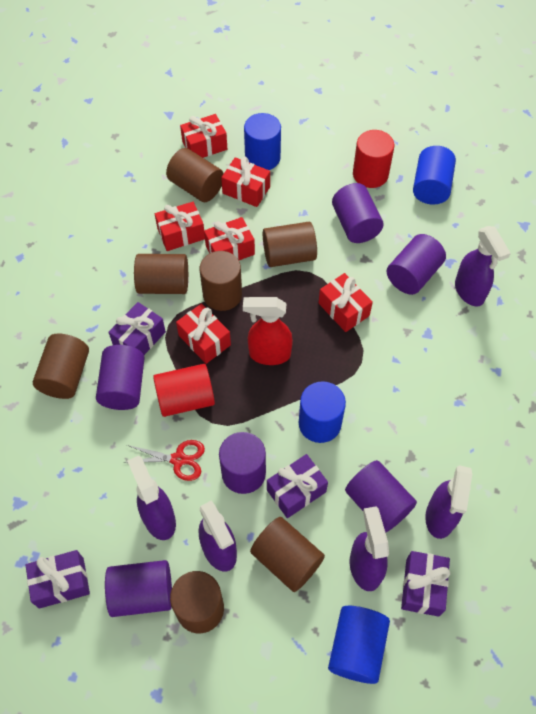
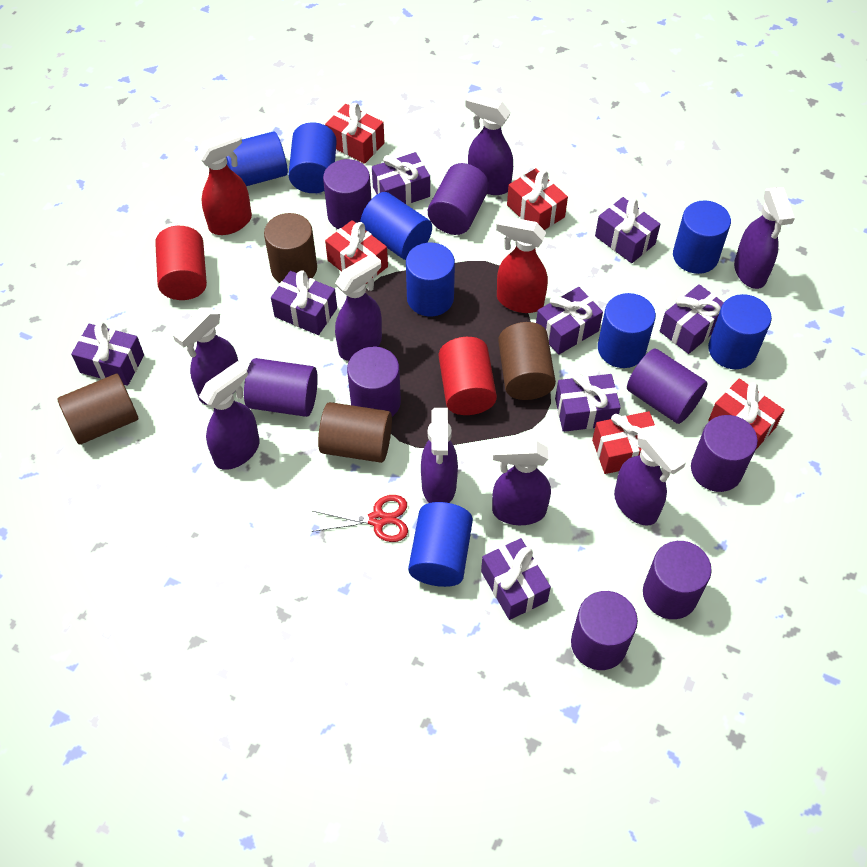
blue cylinder: [244,113,281,170] [299,381,346,443] [328,606,390,684] [413,146,456,204] = 4 -> [226,131,288,186] [288,122,337,193] [360,192,432,260] [406,243,455,316] [408,502,473,587] [598,293,656,368] [673,200,731,274] [708,294,772,369] = 8
brown cylinder: [33,334,89,399] [134,254,188,294] [166,148,224,202] [170,571,224,633] [200,251,242,311] [250,517,325,592] [263,222,317,267] = 7 -> [57,374,138,445] [264,213,317,283] [318,402,392,463] [498,322,556,400] = 4
purple cylinder: [96,345,145,410] [105,560,172,617] [219,432,266,494] [332,183,384,243] [345,460,417,533] [387,234,446,295] = 6 -> [244,358,318,417] [323,159,371,229] [347,347,401,417] [428,163,489,235] [571,591,638,670] [627,348,708,424] [643,541,712,619] [691,415,758,492] = 8
purple gift: [26,550,90,609] [108,302,166,355] [267,454,328,518] [401,551,450,617] = 4 -> [71,322,144,386] [271,270,337,335] [372,152,430,205] [481,538,551,620] [536,287,603,355] [555,373,621,432] [595,197,660,263] [660,284,724,354] = 8
purple spray bottle: [127,456,176,540] [199,500,237,571] [350,506,389,591] [425,465,472,539] [455,226,511,307] = 5 -> [173,308,238,405] [199,361,260,470] [335,253,382,361] [421,408,458,503] [465,94,513,195] [492,440,551,525] [614,428,686,526] [734,187,795,289] = 8
red gift: [155,202,205,251] [176,304,231,364] [180,114,227,158] [204,217,255,260] [221,157,270,207] [319,273,373,332] = 6 -> [325,103,385,164] [325,220,388,284] [507,168,568,230] [592,411,658,474] [708,378,785,449] = 5
red spray bottle: [243,297,293,365] = 1 -> [196,130,252,235] [496,215,548,313] = 2

